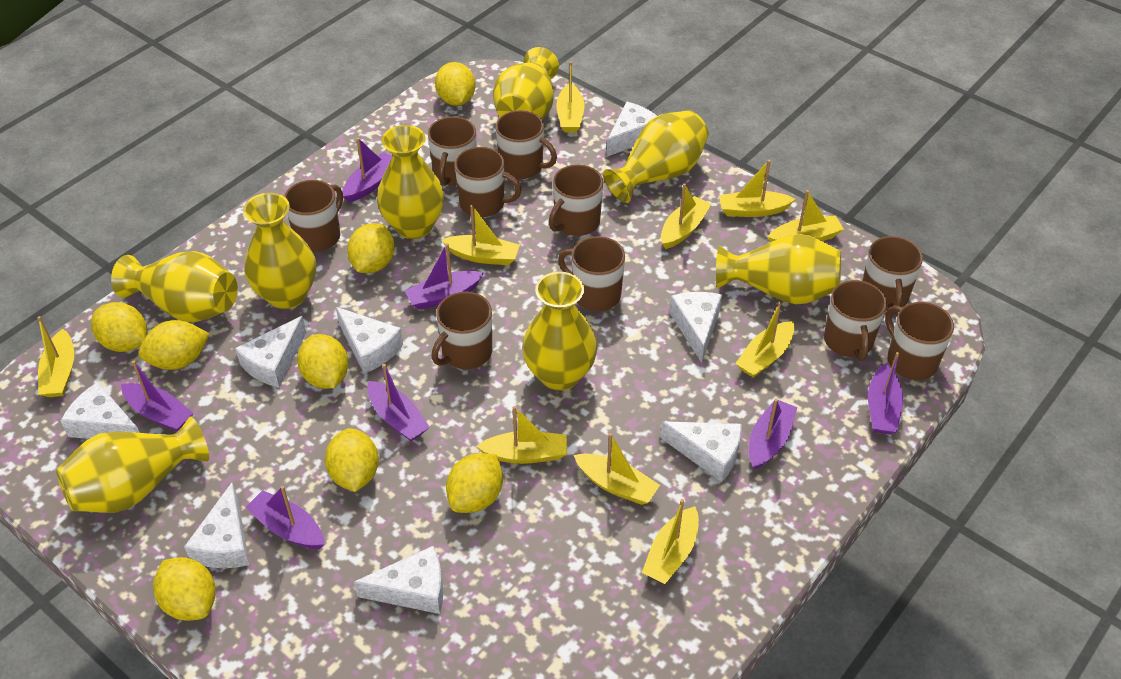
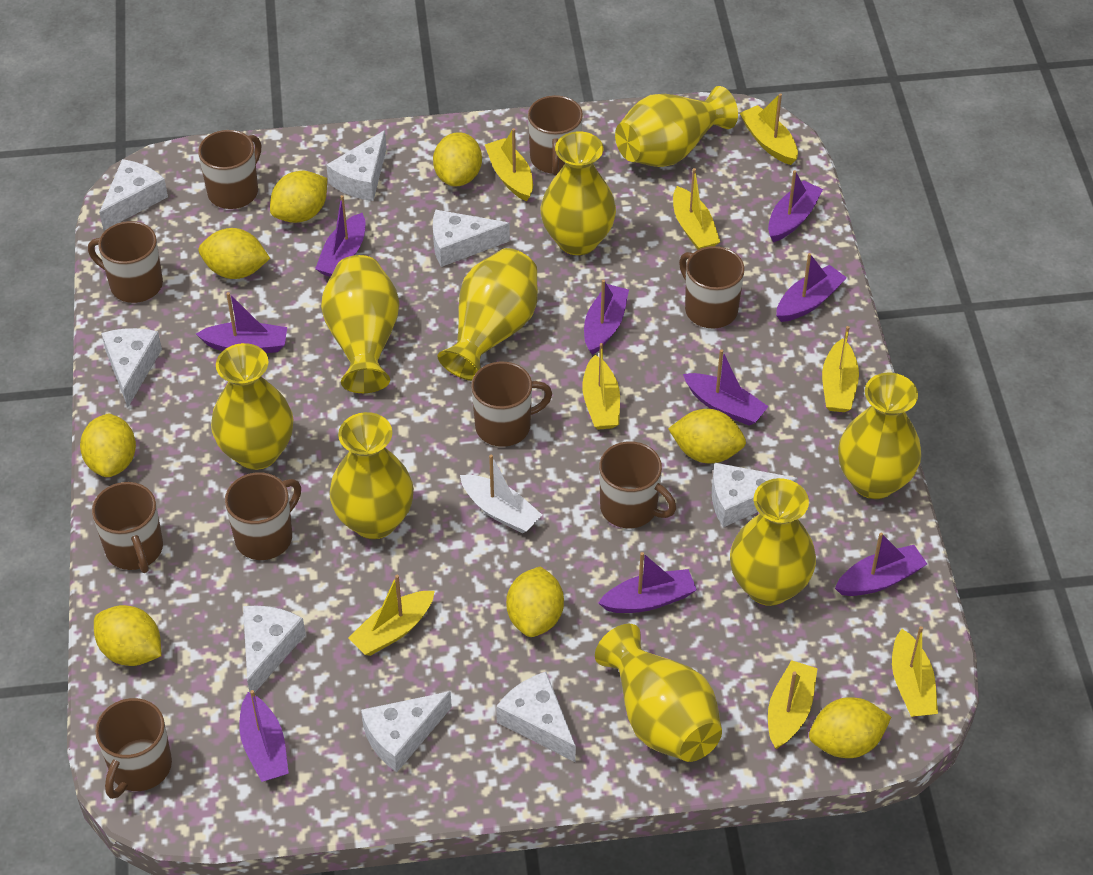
brown mug: [284,180,343,252] [428,117,476,186] [431,292,492,369] [455,147,521,217] [496,110,557,179] [549,164,603,236] [558,236,625,311] [824,280,887,360] [863,236,923,314] [885,302,954,380] = 10 -> [88,221,163,303] [92,482,163,573] [95,698,172,799] [198,130,261,209] [225,472,301,560] [471,362,552,447] [528,95,583,175] [599,441,676,528] [679,246,744,329] = 9
purple boat: [121,361,194,432] [245,486,325,549] [342,138,392,202] [367,364,430,441] [405,243,483,310] [749,399,797,470] [868,352,903,434] = 7 -> [196,292,287,353] [239,690,289,782] [315,195,365,277] [584,280,629,355] [598,552,697,613] [683,349,769,426] [768,170,823,242] [776,253,847,322] [835,533,927,596] = 9
white boat: none = 0 -> [460,455,542,533] = 1
yellow boat: [38,316,74,397] [442,205,520,265] [476,406,567,464] [556,61,585,133] [574,433,660,505] [642,499,699,584] [661,183,711,249] [719,160,795,217] [735,302,794,378] [768,190,844,242] = 10 -> [348,575,435,656] [485,128,533,201] [582,343,620,430] [673,168,720,250] [740,93,798,165] [768,660,818,749] [822,326,859,412] [892,626,938,717] = 8
yellow vase: [56,416,209,513] [111,251,238,322] [243,193,316,309] [377,125,444,239] [493,47,559,119] [522,272,597,391] [603,110,709,203] [716,234,841,304] = 8 -> [211,343,293,470] [321,255,399,393] [329,412,414,539] [437,248,538,381] [541,131,616,255] [595,624,722,762] [615,86,738,167] [730,478,816,606] [838,373,921,499] = 9

